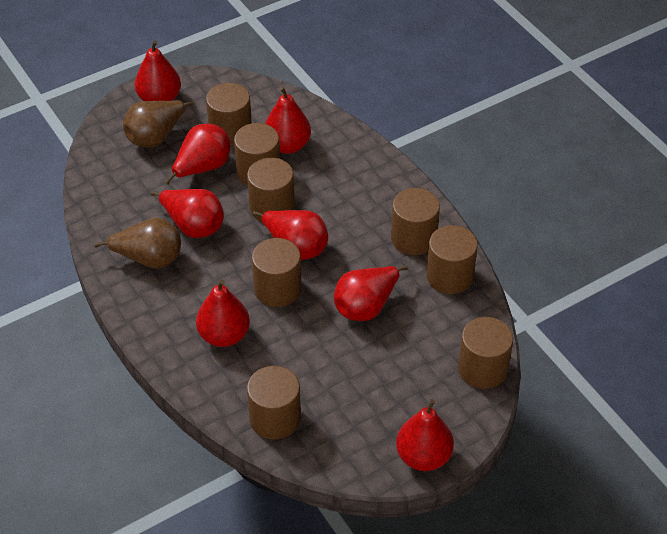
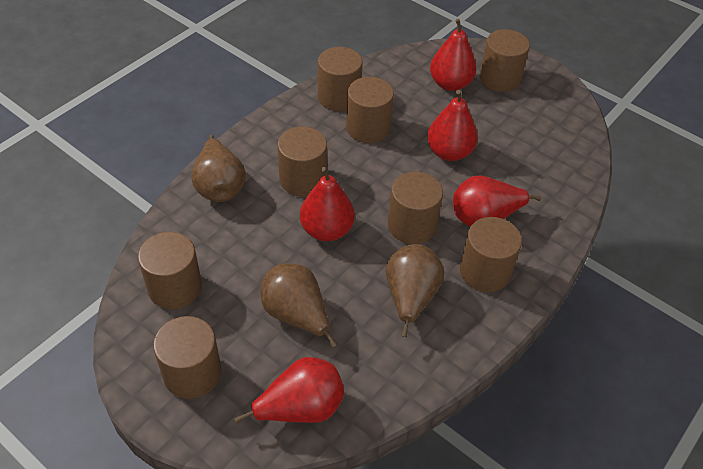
brown pear: [94,218,181,269] [123,100,194,148] = 2 -> [192,134,246,202] [261,263,337,347] [386,244,444,337] = 3
red pear: [135,40,181,101] [150,189,224,238] [165,124,230,184] [196,279,250,347] [253,210,328,260] [265,87,311,154] [334,265,408,321] [396,399,454,471] = 8 -> [234,357,344,424] [300,167,355,241] [427,90,478,161] [430,19,476,91] [453,175,541,227] = 5

